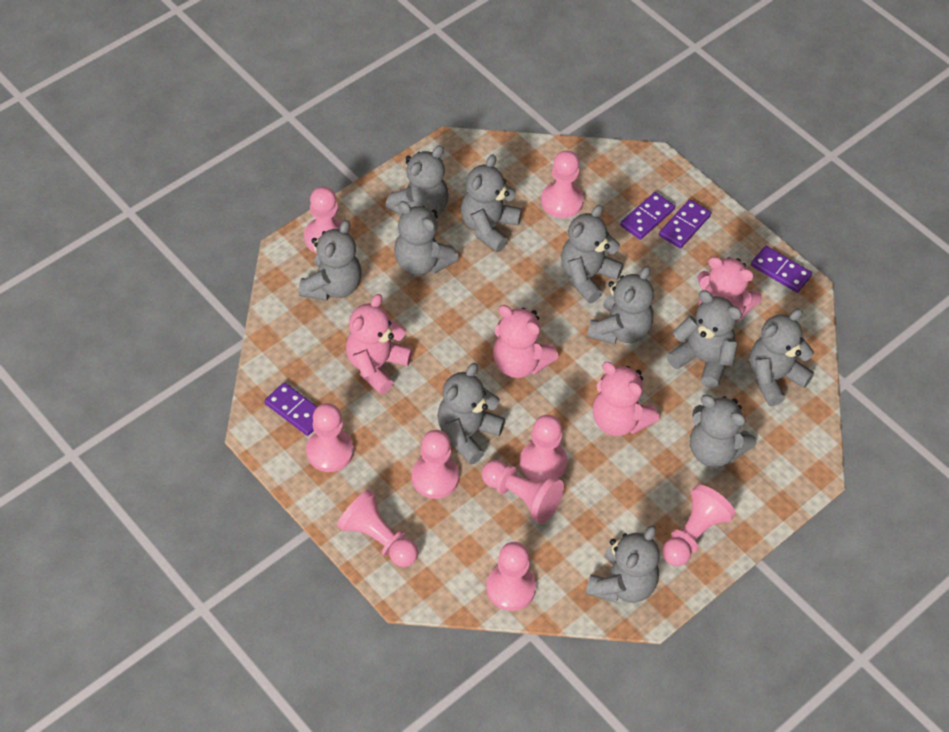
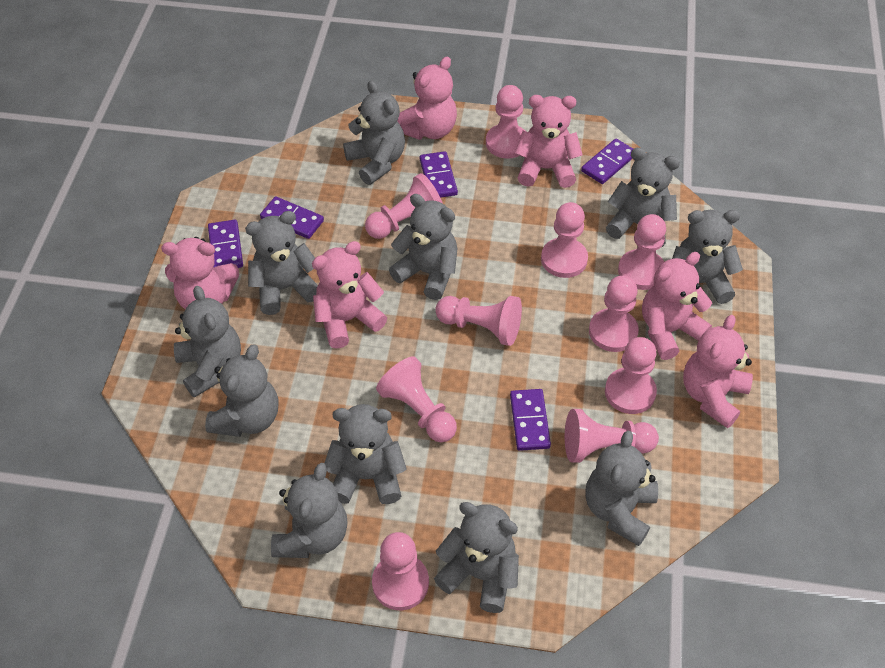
pink pawn: [304,187,342,253] [306,403,354,472] [337,489,418,567] [412,430,459,499] [482,460,564,524] [486,542,536,611] [520,415,567,481] [541,150,584,218] [662,485,735,566] = 9 -> [365,173,443,239] [372,532,429,610] [376,356,457,442] [435,296,522,346] [486,85,525,158] [541,202,588,278] [565,409,659,463] [589,276,639,352] [605,337,657,414] [618,214,666,290] = 10
pink teddy bear: [346,294,413,394] [493,305,559,378] [592,362,659,436] [697,257,762,322] = 4 -> [161,237,239,309] [312,241,387,349] [398,57,457,140] [515,95,582,188] [642,252,712,360] [683,315,753,428] = 6
purple domino: [264,382,317,436] [620,192,675,240] [659,199,711,248] [751,246,812,293] = 4 -> [208,220,243,268] [260,196,324,239] [420,151,458,198] [510,389,551,451] [581,139,633,184] = 5

